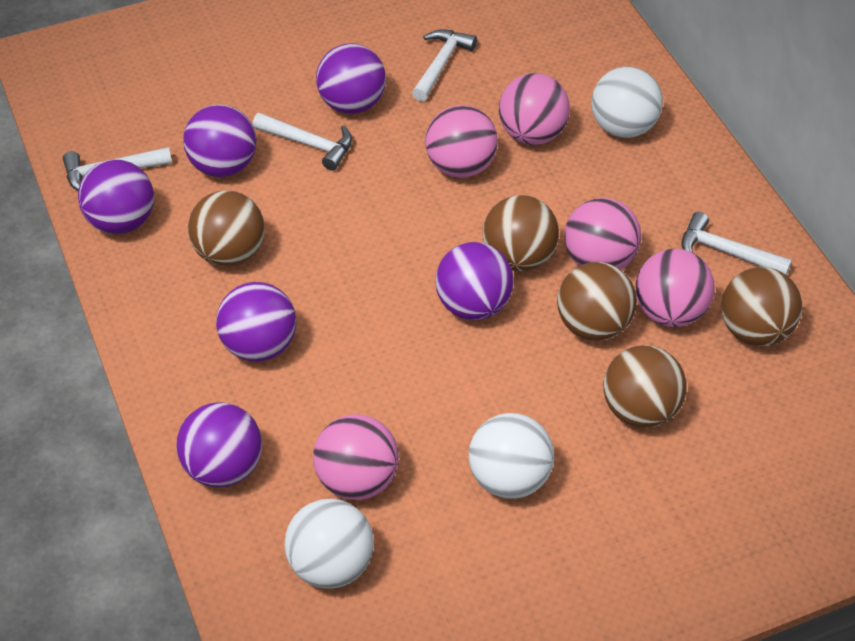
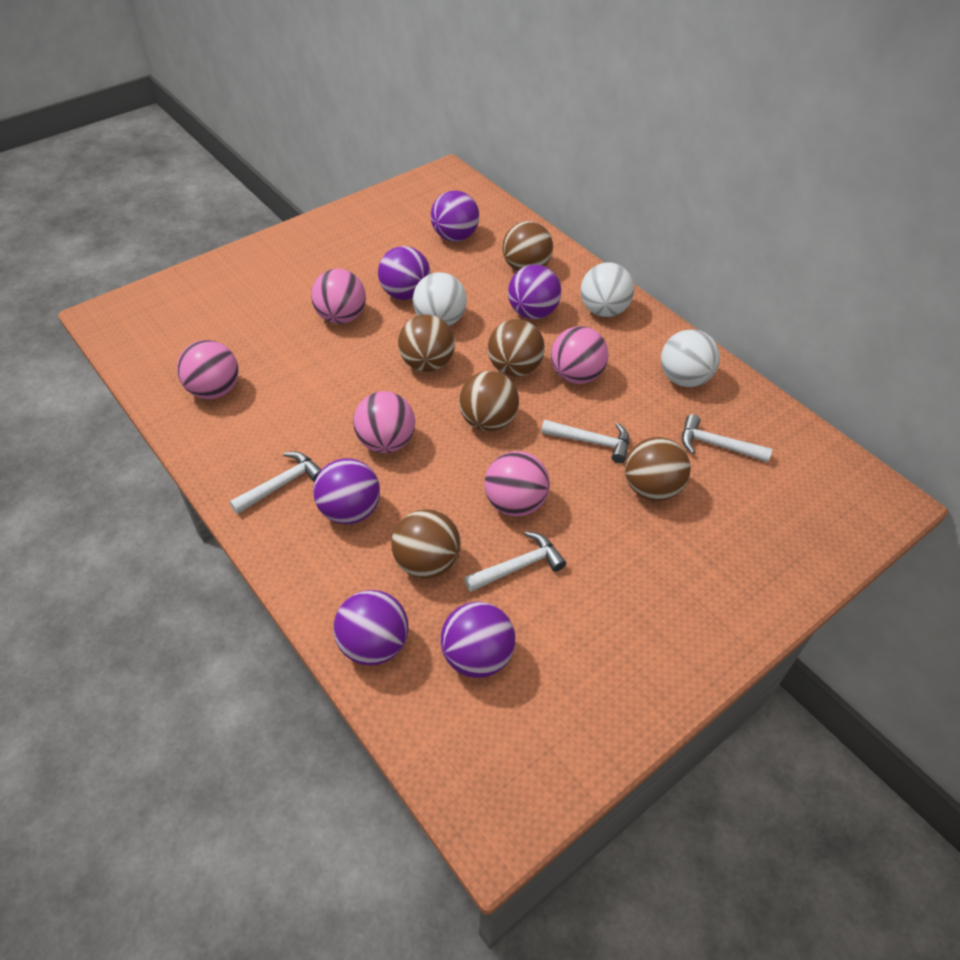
brown ball: [188,190,265,267] [483,195,559,271] [557,262,637,341] [603,345,687,428] [721,267,802,346] = 5 -> [391,509,461,579] [398,315,455,372] [459,371,519,432] [488,319,545,377] [502,221,553,271] [625,437,691,501] = 6

